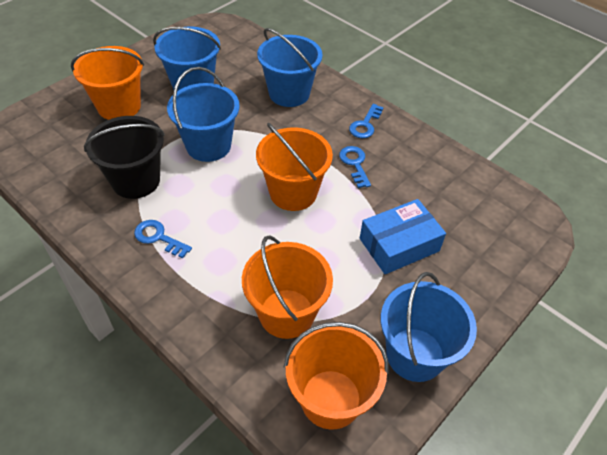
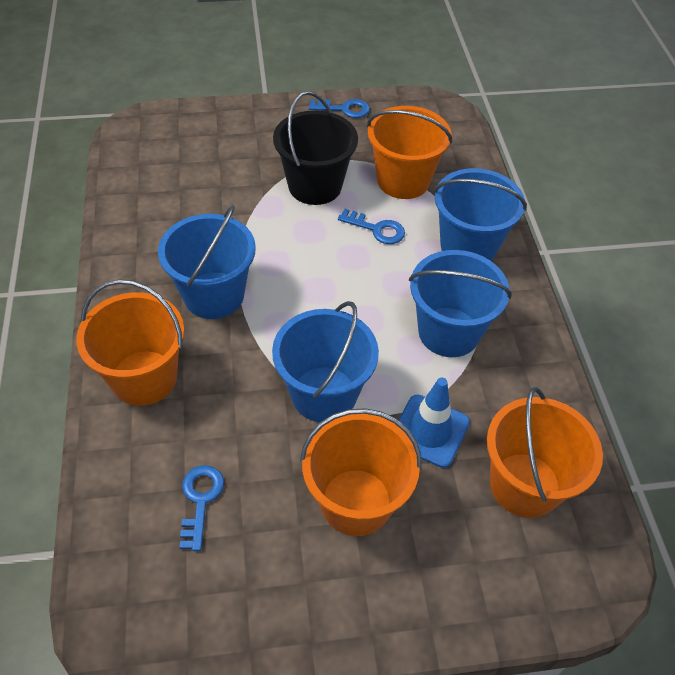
blue box: [360,199,446,274] = 1 -> none = 0
blue traffic cone: none = 0 -> [399,377,470,468] = 1

